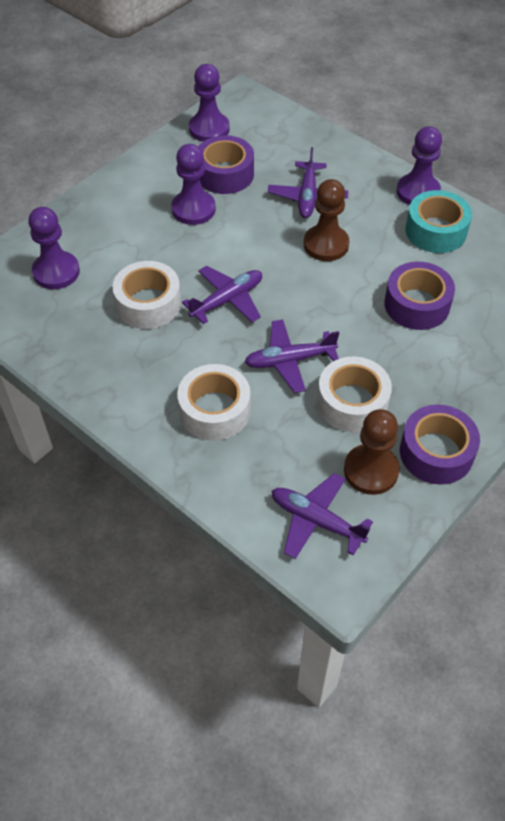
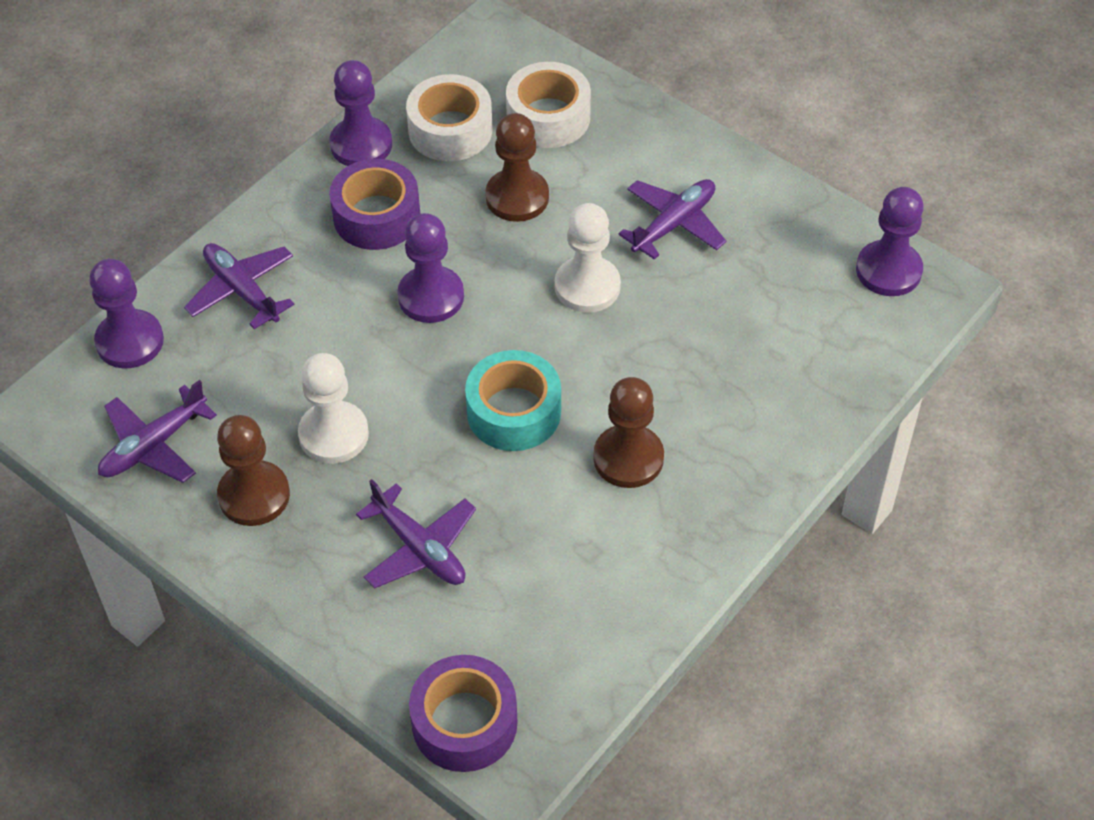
brown pawn: [304,179,349,261] [344,409,400,495] = 2 -> [217,415,290,526] [485,113,549,222] [593,377,664,488] = 3
purple tape: [198,135,254,194] [384,262,455,330] [400,405,480,485] = 3 -> [329,159,420,250] [409,655,518,772] = 2
white pawn: none = 0 -> [298,353,369,464] [555,203,621,313] = 2
white tape: [113,261,181,329] [177,364,251,441] [317,357,392,433] = 3 -> [406,74,492,161] [506,62,591,148] = 2

